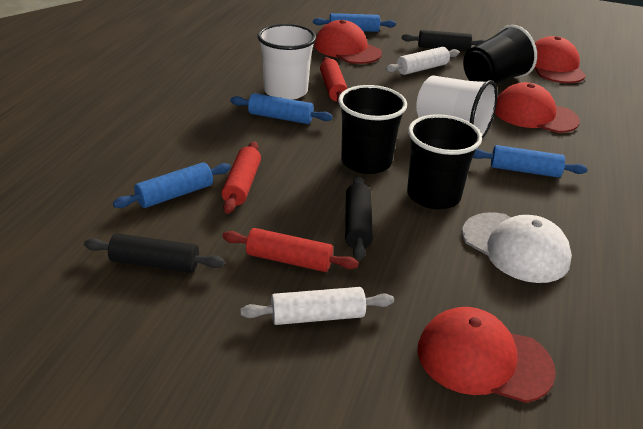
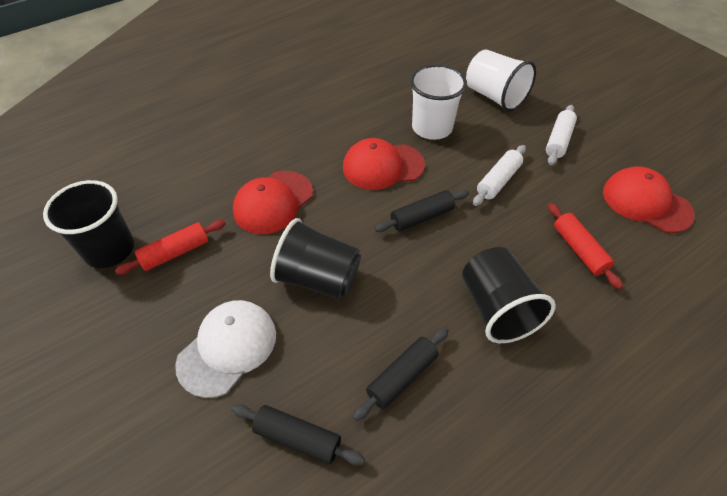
blue rolling pin: [113,162,231,208] [230,93,333,124] [313,13,396,32] [473,145,588,178] = 4 -> none = 0
red cap: [314,20,382,64] [417,307,556,403] [495,82,580,133] [534,36,586,83] = 4 -> [233,171,313,234] [343,138,425,190] [603,166,695,233] = 3
red rolling pin: [221,141,261,214] [222,228,359,272] [320,57,348,104] = 3 -> [115,220,226,275] [548,203,623,289] = 2

